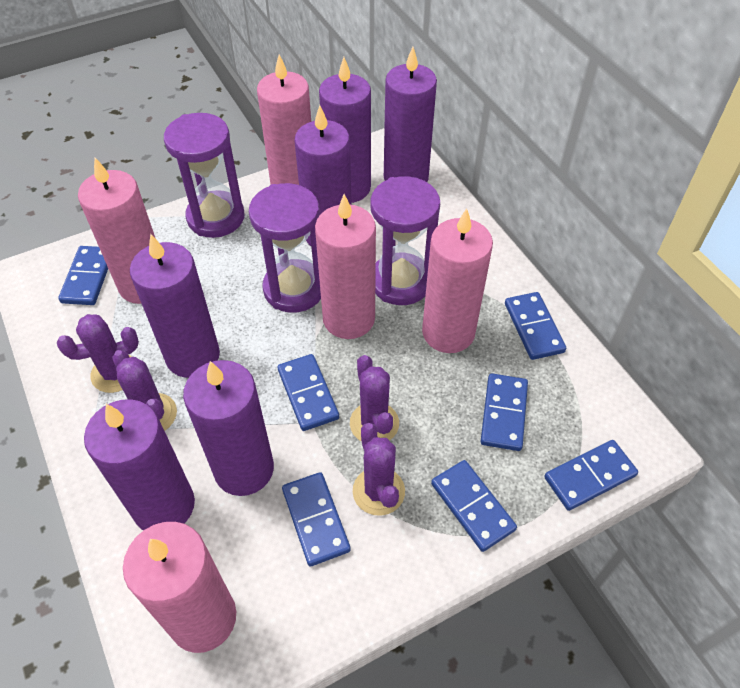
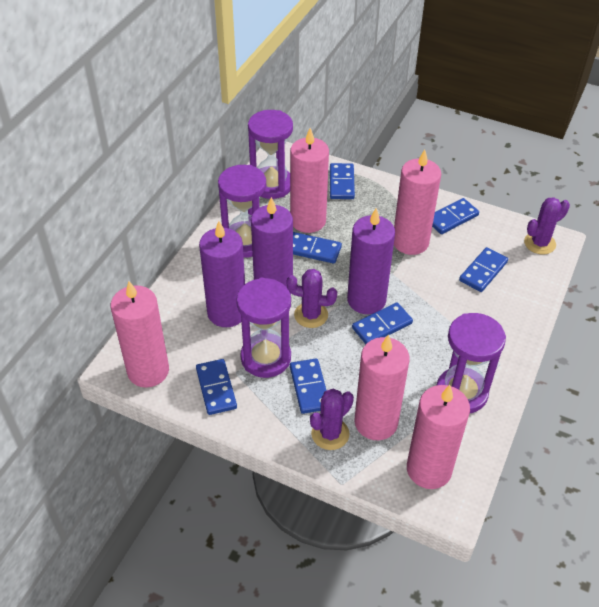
purple cactus: [57,314,139,393] [112,350,177,431] [350,355,399,442] [353,423,405,516] = 4 -> [287,269,337,328] [310,389,354,450] [524,197,570,255] = 3
purple candle: [84,399,195,530] [130,234,220,378] [183,360,274,496] [294,105,352,246] [319,57,371,203] [384,47,437,182] = 6 -> [199,221,245,327] [251,197,293,295] [347,208,395,314] = 3
purple hourglass: [164,113,245,238] [249,183,321,313] [370,176,440,305] = 3 -> [218,165,266,258] [236,278,291,378] [248,110,293,199] [437,313,506,414] = 4

